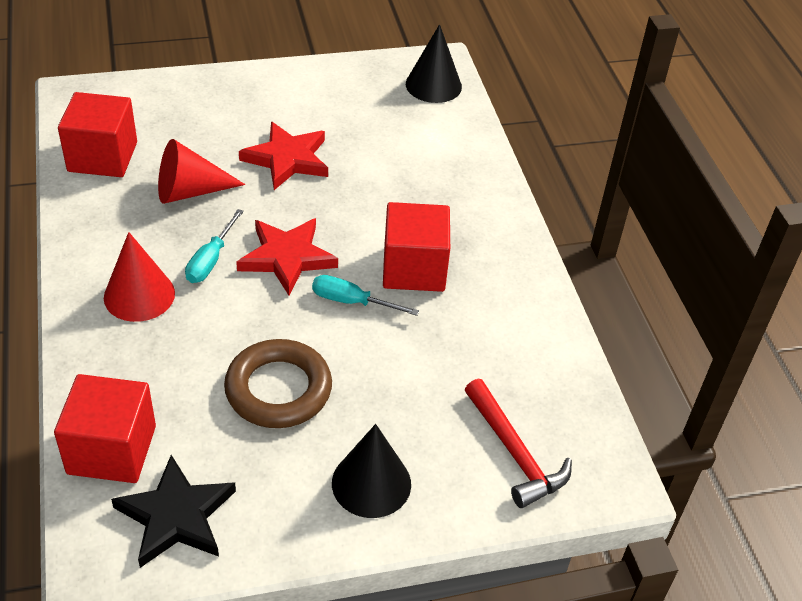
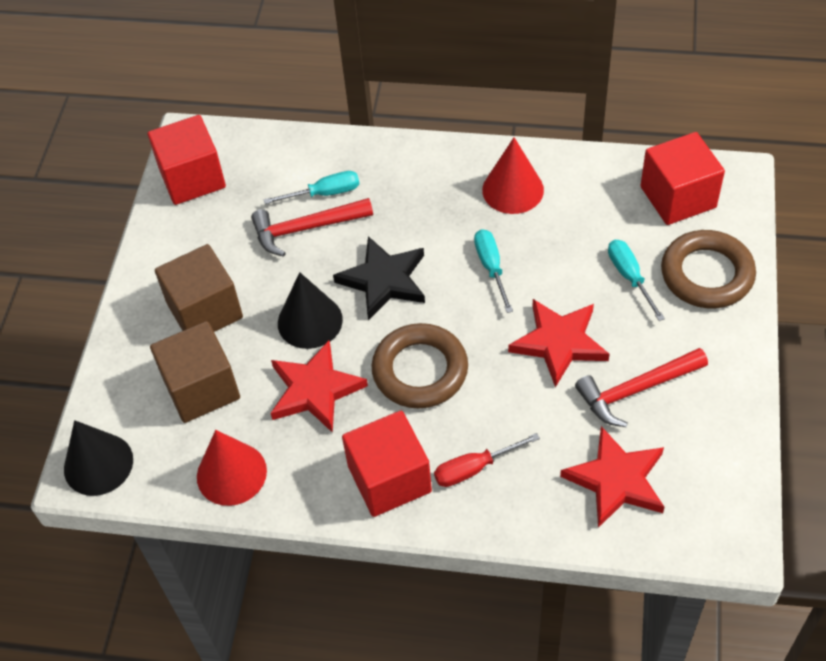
brown cube: none = 0 -> [150,321,240,423] [155,244,243,332] = 2
brown ring: [224,339,332,428] = 1 -> [371,323,468,408] [661,230,756,309] = 2
red hammer: [465,379,572,508] = 1 -> [251,198,373,257] [575,348,708,427] = 2
red screwdriver: none = 0 -> [434,433,540,487] = 1
red star: [236,218,338,296] [239,122,328,190] = 2 -> [271,340,368,433] [508,299,610,387] [560,426,664,528] = 3
turquoise screwdriver: [185,209,244,283] [312,275,419,316] = 2 -> [264,171,359,204] [474,229,513,313] [608,240,665,321] = 3

